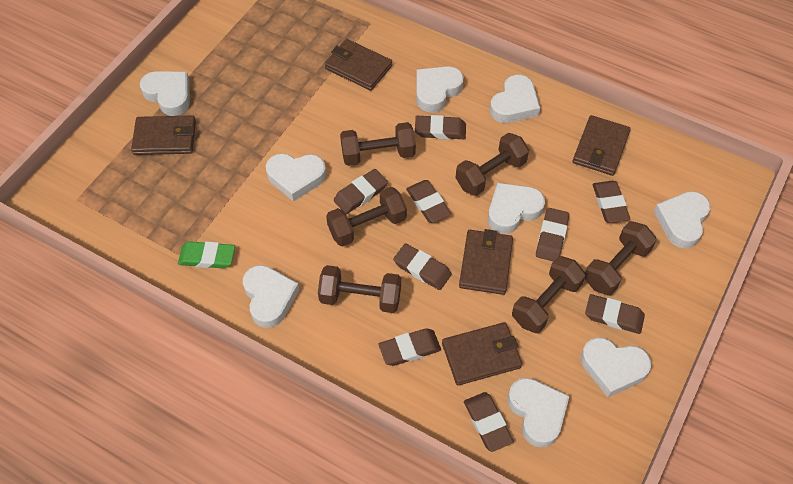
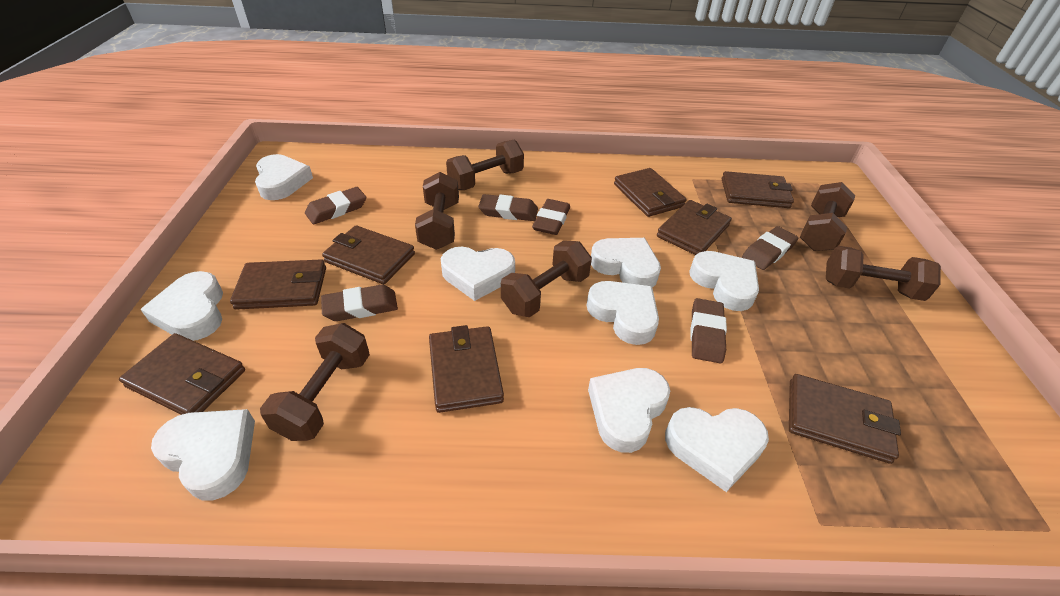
brown eraser: [334,169,388,214] [379,328,441,366] [393,243,452,290] [406,180,451,223] [415,115,466,140] [464,392,514,452] [536,208,569,262] [585,294,645,334] [593,181,630,223] = 9 -> [305,187,367,224] [321,285,398,321] [478,194,538,221] [532,199,570,235] [691,298,727,363] [742,226,798,270] = 6
brown wallet: [131,115,196,155] [325,39,392,91] [442,322,522,386] [459,229,513,295] [573,115,631,176] = 5 -> [119,333,245,415] [230,259,326,310] [322,225,415,284] [429,325,504,413] [614,168,687,217] [657,200,732,255] [722,171,794,208] [789,374,901,464] = 8
green eraser: [178,241,235,269] = 1 -> none = 0

